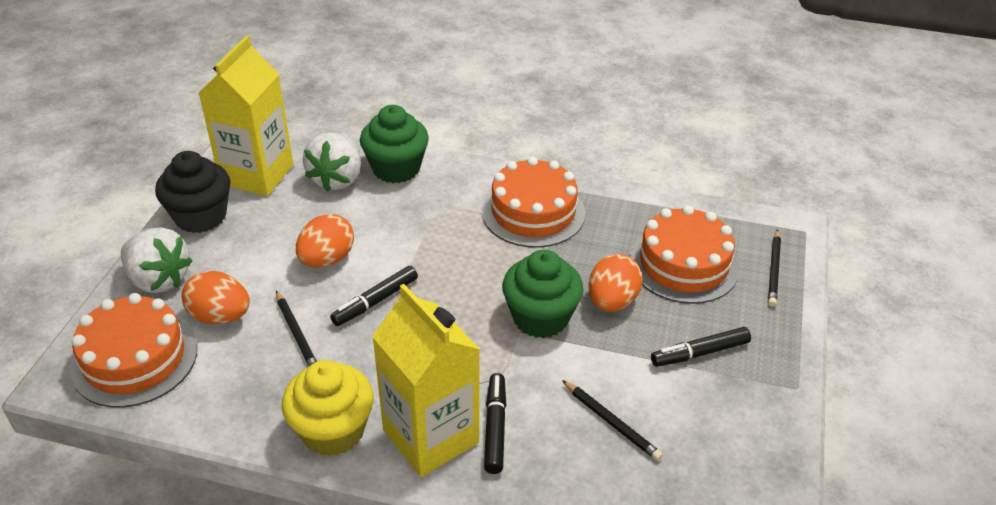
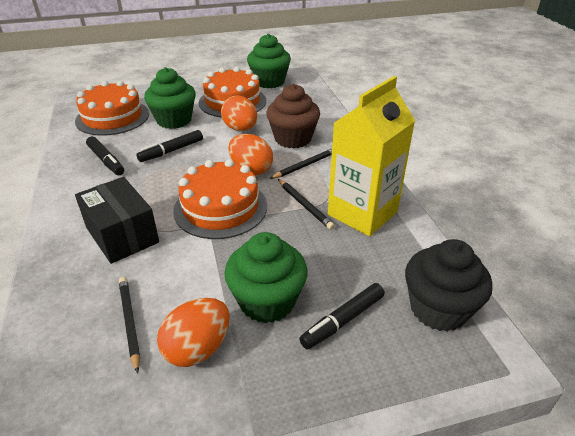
black box: none = 0 -> [75,177,159,264] = 1
brown cupcake: none = 0 -> [267,84,320,148] = 1
green cupcake: [360,105,429,183] [502,250,583,338] = 2 -> [144,67,196,129] [224,232,307,323] [247,34,291,88] = 3
white strawberry: [121,227,193,293] [303,133,361,191] = 2 -> none = 0
yellow carton: [199,36,293,196] [372,284,480,477] = 2 -> [328,76,415,236] = 1
yellow cupcake: [282,360,374,456] = 1 -> none = 0

